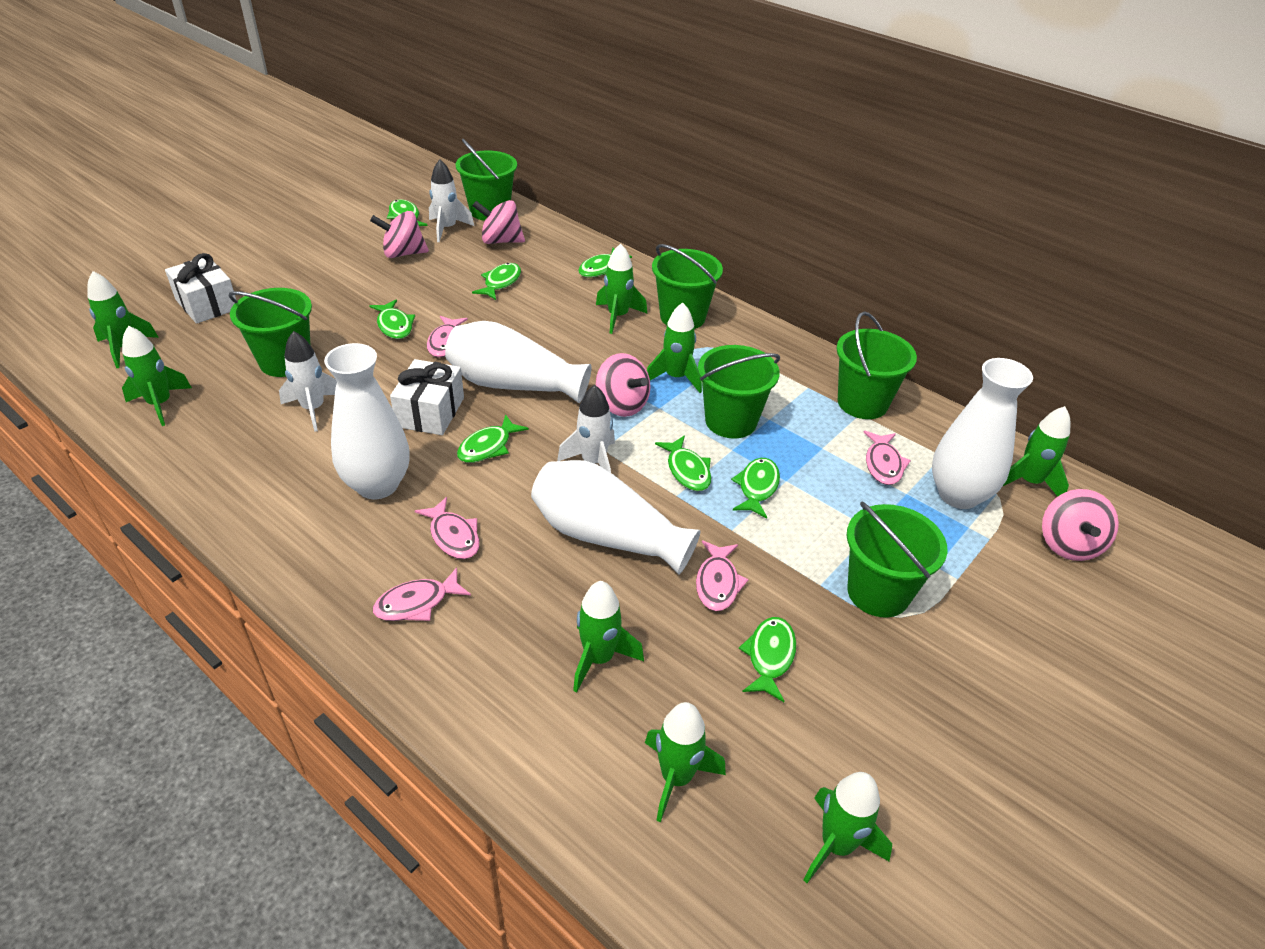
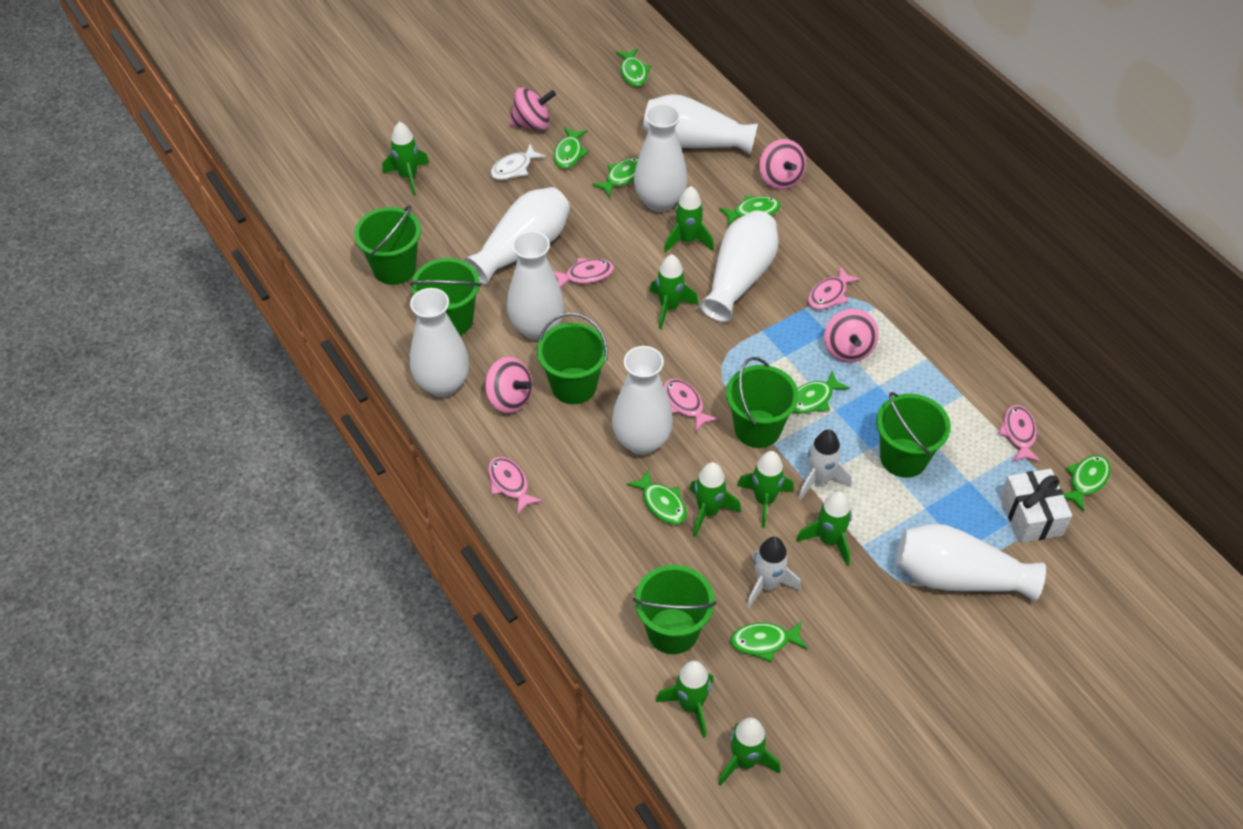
white fish: none = 0 -> [491,144,546,180] = 1
white gift: [165,253,236,324] [390,359,464,435] = 2 -> [1000,469,1072,543] = 1
white rocket: [279,331,337,432] [429,159,474,242] [557,385,615,473] = 3 -> [747,537,801,609] [798,429,852,500] = 2
white vase: [324,343,410,499] [445,321,592,403] [531,460,701,574] [932,358,1033,509] = 4 -> [410,288,470,397] [464,187,570,285] [507,231,564,340] [612,346,673,455] [634,104,688,212] [643,94,758,155] [700,211,778,322] [896,524,1046,602] = 8

